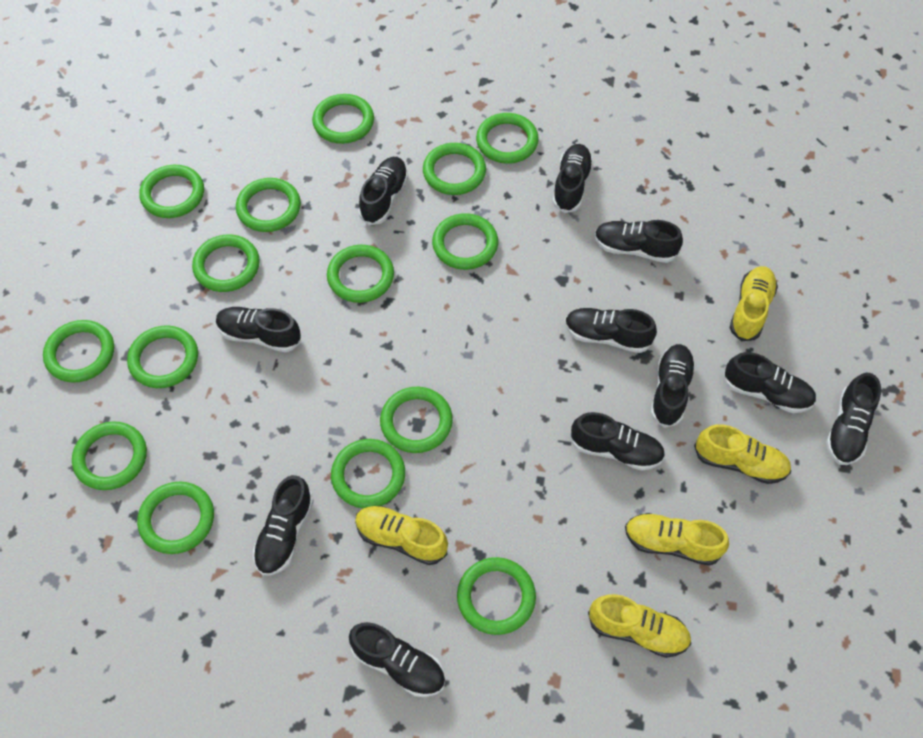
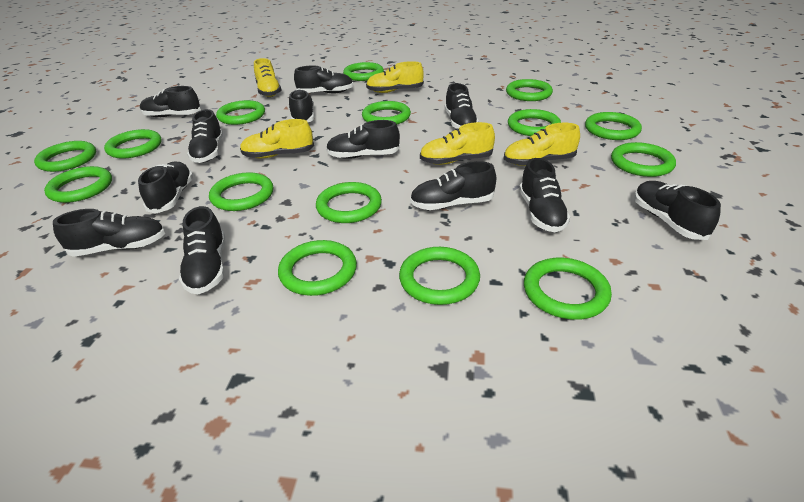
black shoe: [216,307,301,352] [253,475,314,576] [349,622,445,697] [358,157,408,225] [552,144,593,213] [565,308,657,353] [570,412,665,471] [594,220,683,263] [650,344,696,428] [723,352,816,413] [826,372,881,465] = 11 -> [53,209,165,257] [138,162,193,214] [140,86,201,117] [179,206,225,294] [187,109,223,163] [289,89,314,122] [294,65,353,93] [326,120,400,159] [410,161,496,210] [445,83,479,129] [519,158,570,232] [634,181,721,240] = 12

